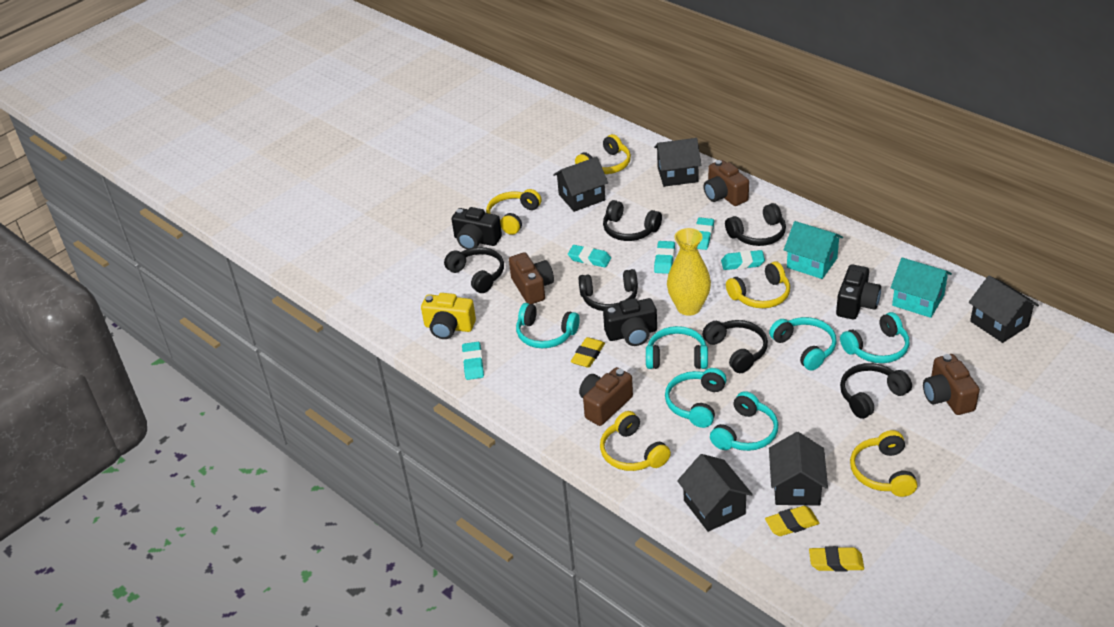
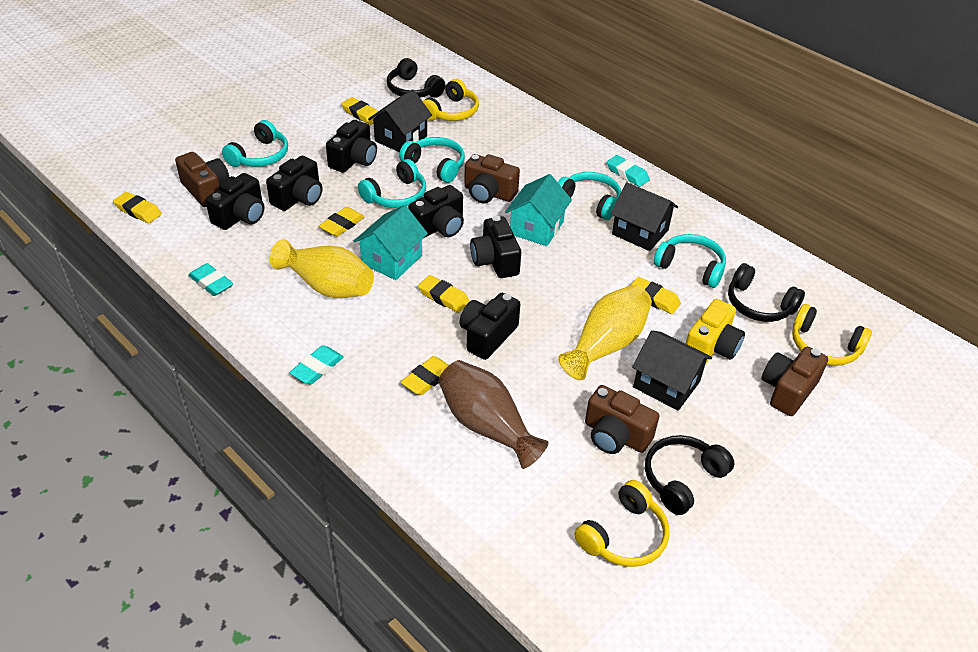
black camera: [451,207,502,250] [603,298,657,346] [836,264,881,319] = 3 -> [205,173,264,230] [266,156,322,211] [326,120,377,173] [408,185,464,238] [459,293,520,360] [470,216,521,278] = 6
black headphones: [444,247,504,293] [578,269,638,311] [603,200,662,241] [702,320,768,373] [725,203,786,246] [840,363,912,419] = 6 -> [387,58,445,98] [645,435,735,515] [728,263,805,322] = 3
black house: [553,157,608,212] [654,138,701,187] [677,454,753,532] [769,432,828,505] [969,275,1039,343] = 5 -> [368,89,432,152] [611,182,678,251] [632,330,712,411] = 3
brown vase: none = 0 -> [438,360,549,469] = 1
turquoise eraser: [462,342,484,380] [568,245,611,267] [654,241,675,274] [694,218,714,250] [721,250,765,270] = 5 -> [188,263,233,296] [289,345,344,384] [607,155,650,187] = 3
turquoise headphones: [516,303,580,348] [646,326,708,369] [665,368,727,428] [710,391,778,451] [769,317,837,371] [840,312,909,363] = 6 -> [222,120,288,167] [358,159,426,208] [399,137,465,183] [558,172,621,220] [654,234,726,288] = 5
yellow eraser: [571,337,605,368] [765,506,819,536] [809,546,864,572] = 3 -> [113,192,162,223] [319,207,364,237] [341,97,378,125] [401,356,449,395] [418,275,470,313] [631,277,681,314] = 6
yellow headphones: [486,189,541,235] [575,134,631,174] [600,411,671,471] [726,261,790,308] [850,430,917,497] = 5 -> [422,79,479,121] [575,480,669,567] [792,304,872,366] = 3
yellow vase: [667,228,711,316] = 1 -> [270,239,374,298] [558,285,652,380] = 2

